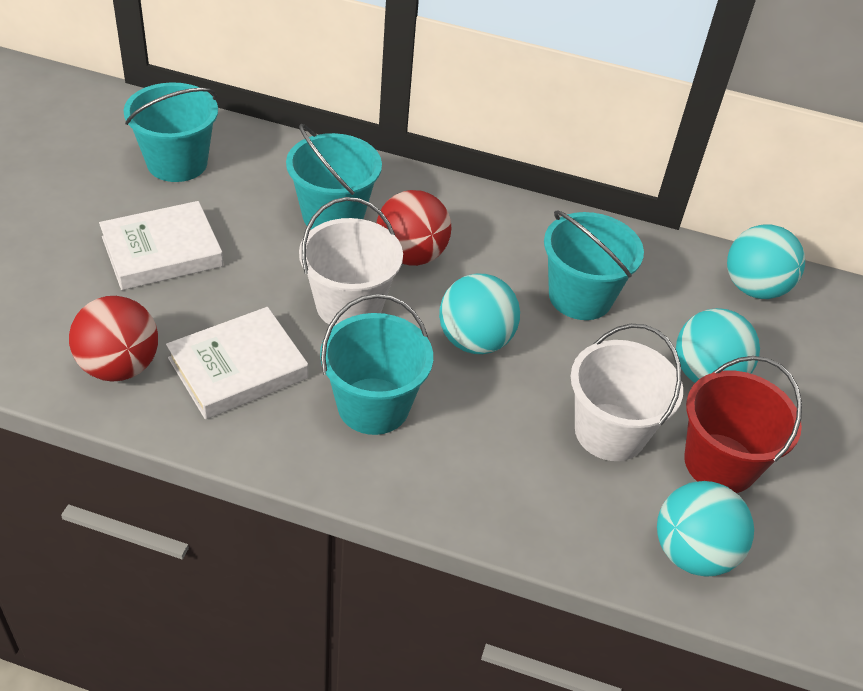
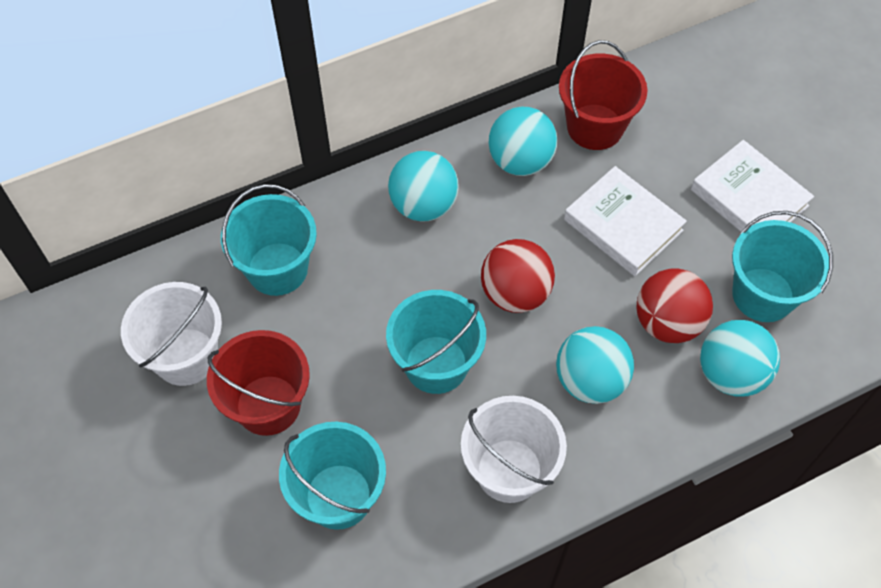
red bucket: [684,356,802,493] = 1 -> [207,330,310,436] [559,40,647,150] = 2

